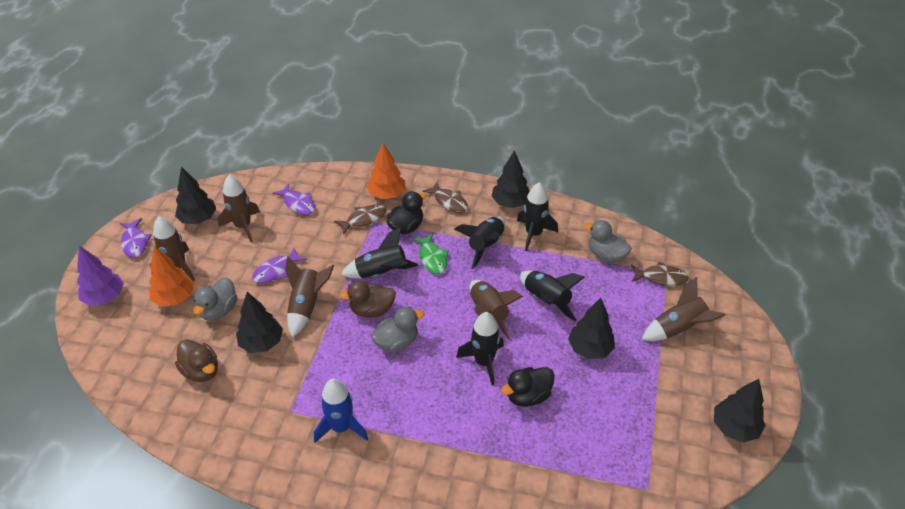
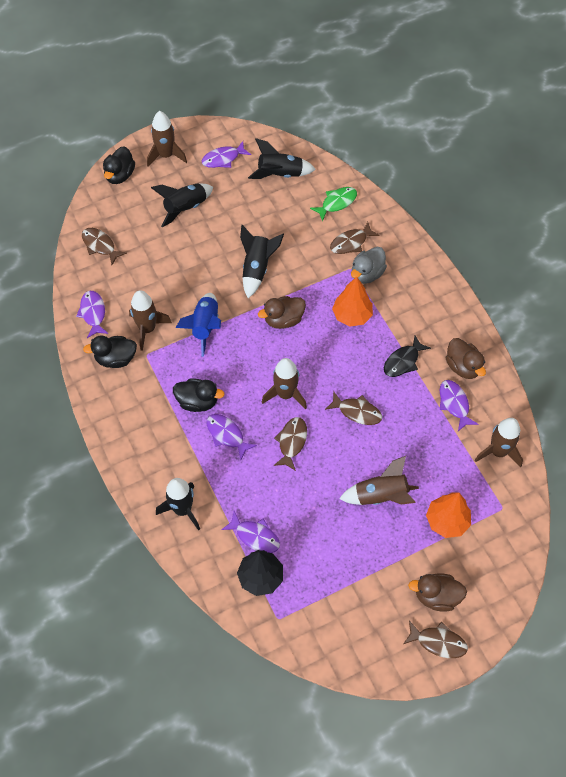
black duck: [387,192,426,234] [501,367,555,407] = 2 -> [83,335,137,368] [103,146,135,184] [173,379,225,412] = 3
black fish: none = 0 -> [384,336,431,377] = 1
black rocket: [341,227,418,278] [454,217,505,269] [456,312,504,385] [517,182,558,251] [520,271,585,321] = 5 -> [151,184,213,227] [156,478,200,530] [240,225,284,298] [248,138,316,179] = 4
black tree: [175,166,216,224] [236,292,283,353] [492,150,530,208] [568,298,615,359] [714,379,765,442] = 5 -> [237,550,283,596] = 1
brown duck: [175,339,218,382] [339,281,396,318] = 2 -> [258,296,306,329] [408,573,467,612] [446,338,486,379] = 3
brown fish: [334,205,387,235] [422,182,468,213] [631,262,689,286] = 3 -> [82,228,127,265] [273,417,307,471] [325,391,382,425] [330,222,380,254] [403,620,468,658] = 5
grey duck: [193,277,237,321] [371,307,425,353] [584,220,632,263] = 3 -> [351,247,387,284] = 1
purple fish: [120,218,152,258] [252,248,307,283] [272,183,316,215] = 3 -> [76,291,109,338] [202,141,251,168] [206,414,257,460] [221,511,280,553] [440,380,479,431] = 5
purple tree: [77,246,124,306] = 1 -> none = 0

